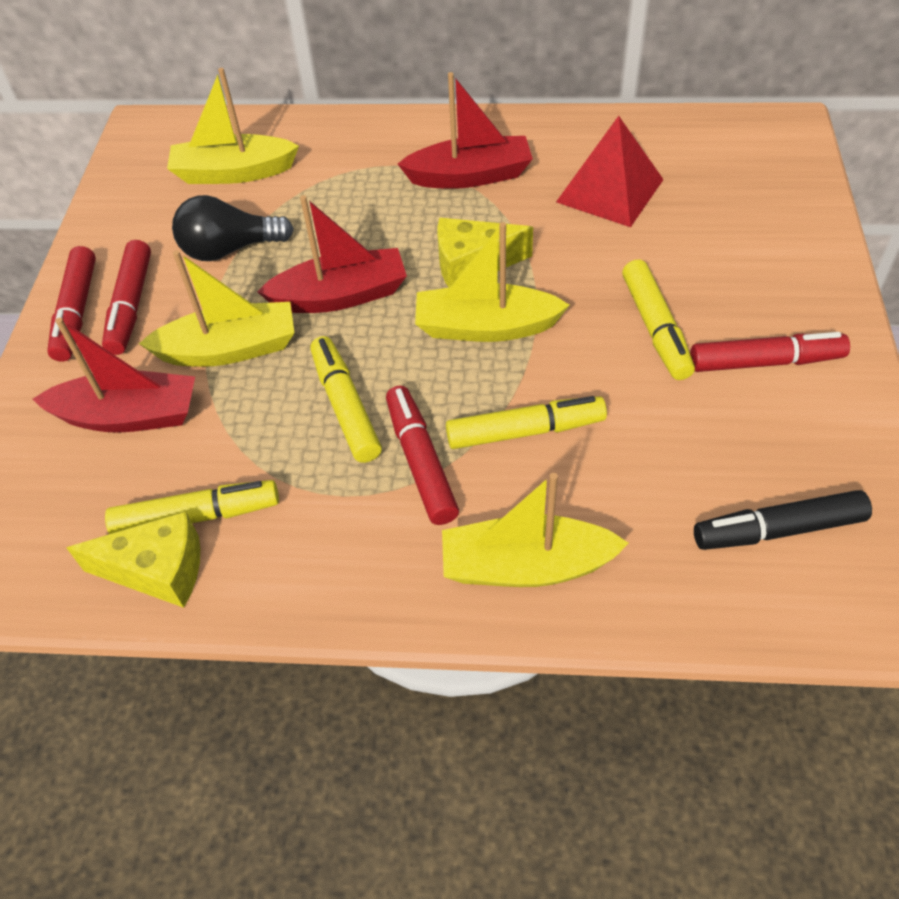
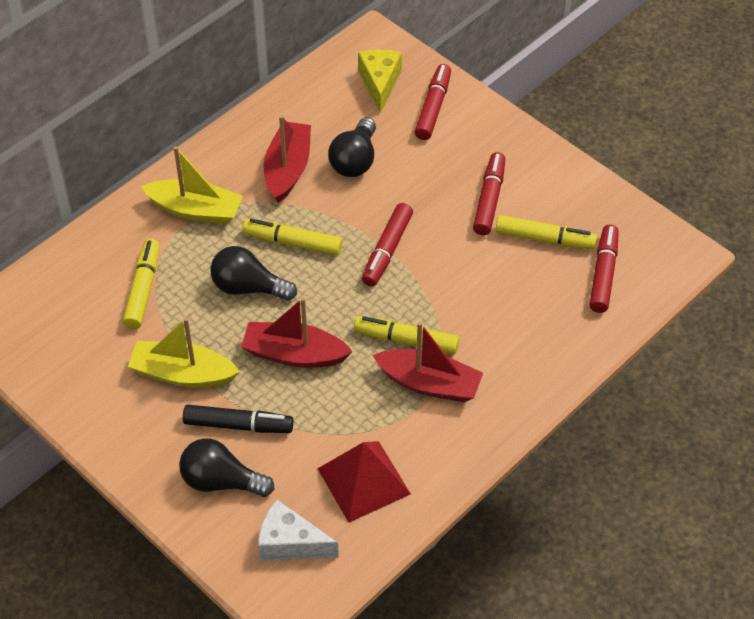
black light bulb: [172,195,294,261] = 1 -> [179,438,274,497] [210,246,297,301] [328,117,376,177] = 3
white cheese: none = 0 -> [258,500,339,561] = 1
yellow boat: [139,250,294,367] [167,68,299,184] [415,222,570,342] [442,473,629,587] = 4 -> [128,317,240,387] [141,146,243,224] = 2
yellow cheese: [67,511,200,608] [438,218,533,287] = 2 -> [358,50,402,114] = 1

